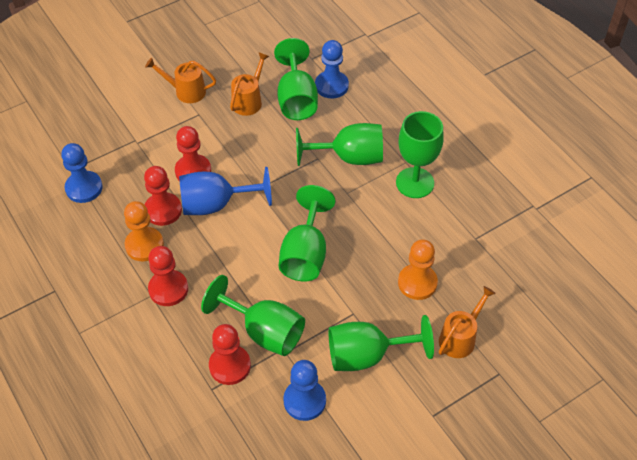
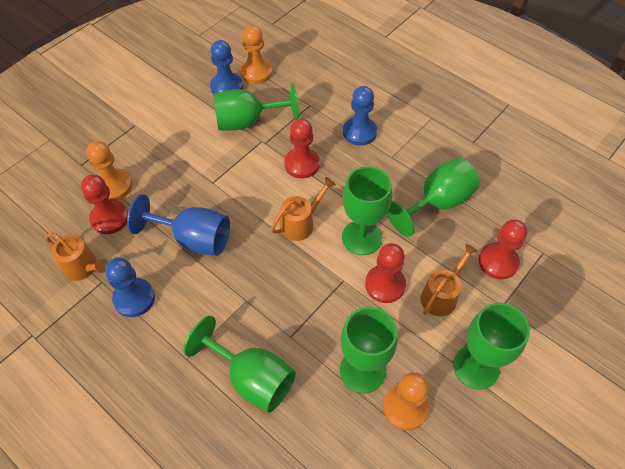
orange pawn: [124,201,164,261] [398,240,438,300] = 2 -> [86,141,132,200] [240,25,272,84] [383,372,429,431] = 3

